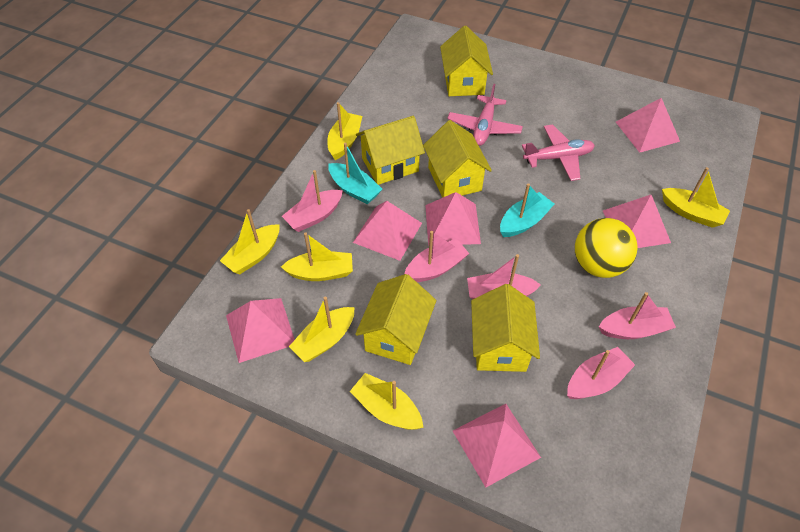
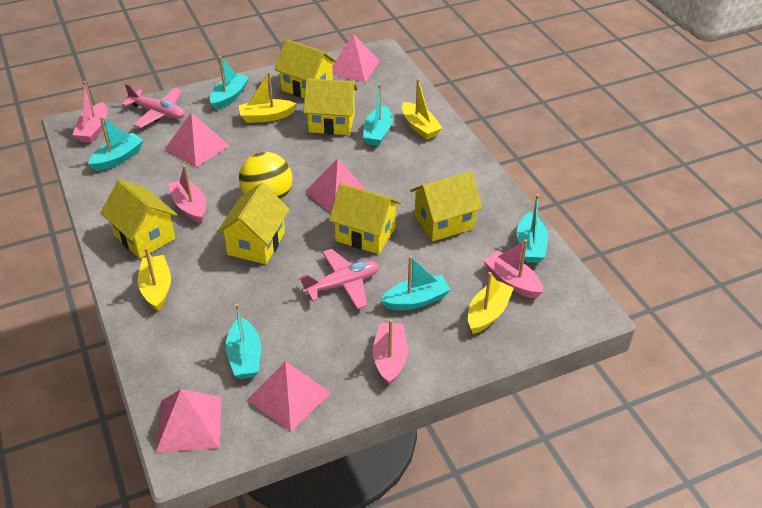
pink boat: [282,170,343,232] [405,231,469,282] [467,254,541,299] [567,347,635,399] [599,292,676,339] = 5 -> [73,81,107,143] [168,165,206,223] [373,319,408,385] [483,239,543,298] = 4
pink pyramid: [226,298,295,363] [353,201,422,261] [425,192,481,246] [453,404,541,488] [603,195,671,248] [616,98,680,153] = 6 -> [156,389,222,453] [165,112,230,168] [247,361,331,432] [305,158,367,213] [332,34,380,82] = 5
turquoise boat: [328,142,382,204] [500,183,554,237] = 2 -> [88,116,144,171] [210,56,249,110] [226,304,261,379] [363,84,393,146] [381,256,451,310] [517,194,548,263] = 6
yellow boat: [220,209,280,274] [281,233,353,281] [289,297,354,362] [327,102,362,160] [350,373,424,430] [662,167,730,228] = 6 -> [138,248,171,311] [239,71,296,123] [402,79,442,140] [468,272,514,334] = 4
yellow house: [355,274,436,365] [356,116,425,185] [423,120,492,198] [440,26,493,96] [471,284,540,372] = 5 -> [100,180,177,259] [217,183,290,264] [274,39,337,98] [303,78,358,135] [329,183,401,254] [410,171,483,241] = 6

